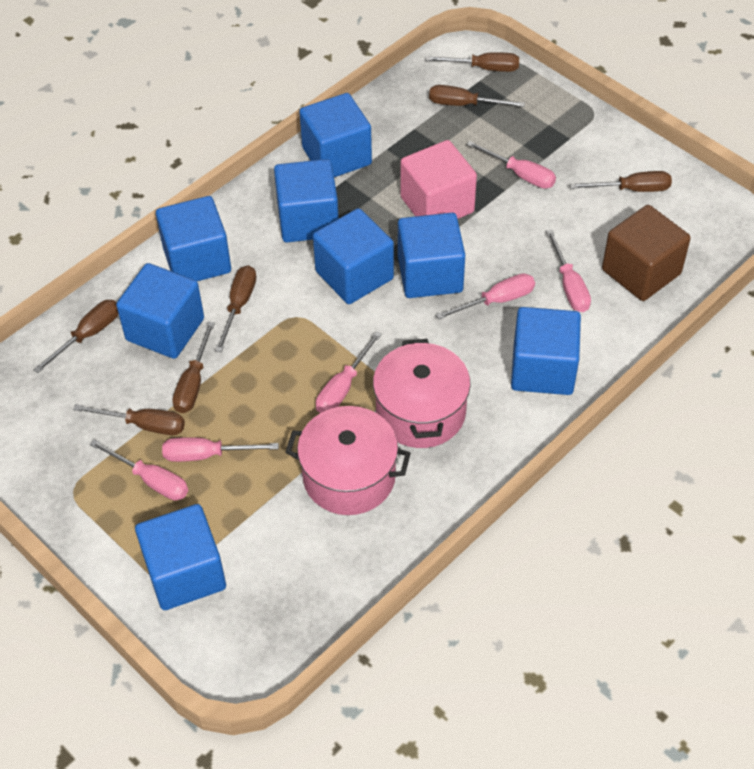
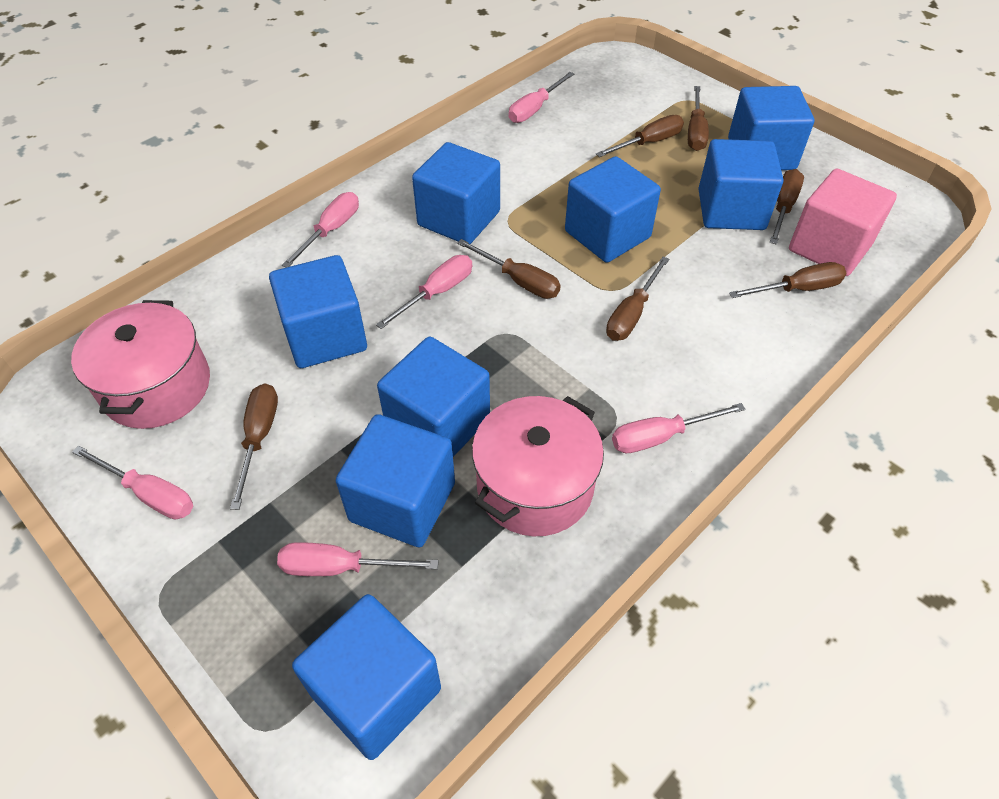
brown cube: [602,205,691,301] = 1 -> none = 0

